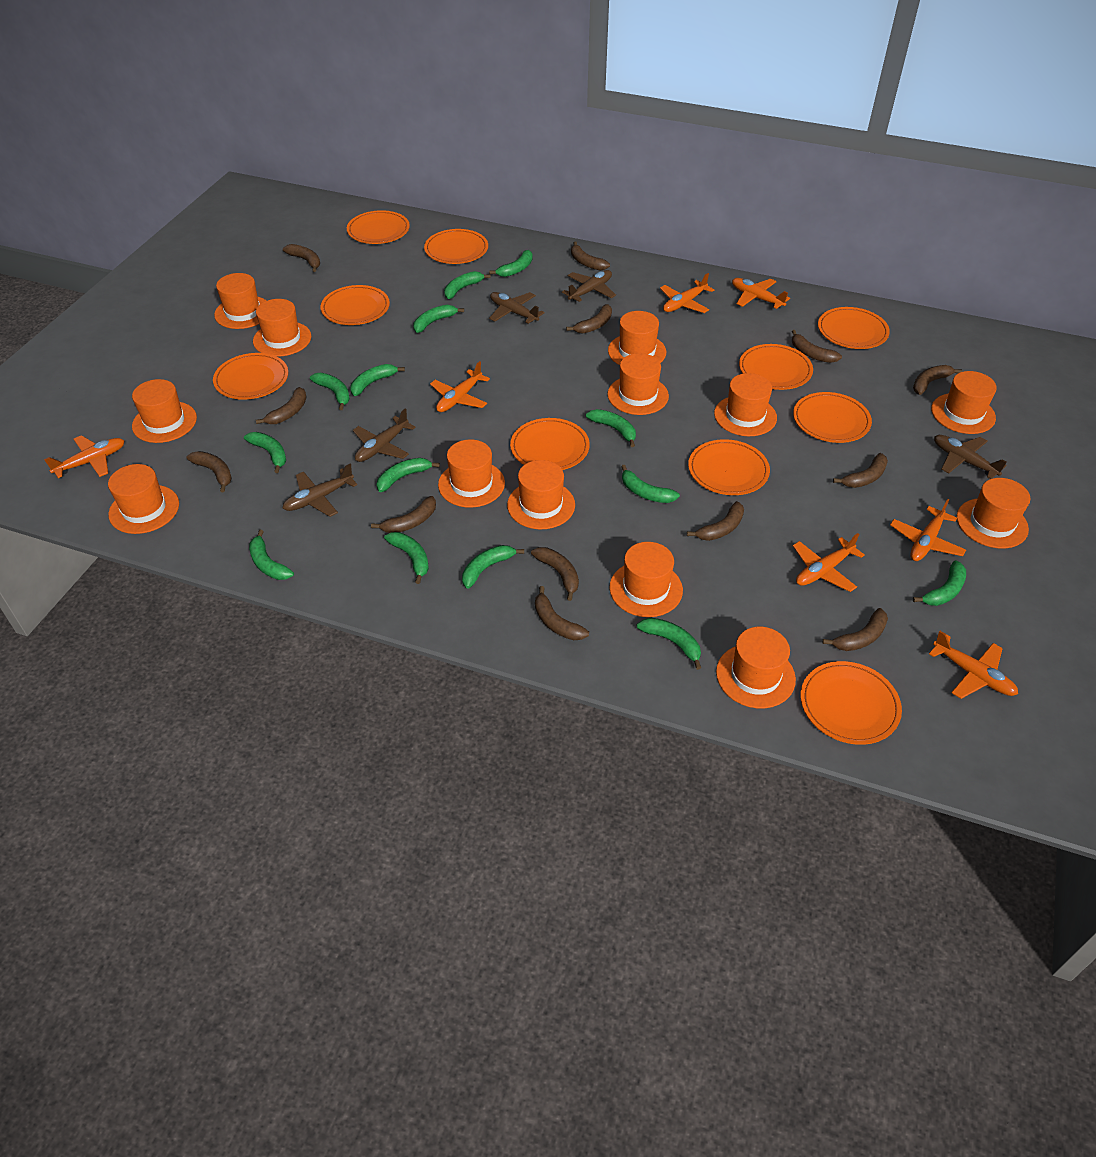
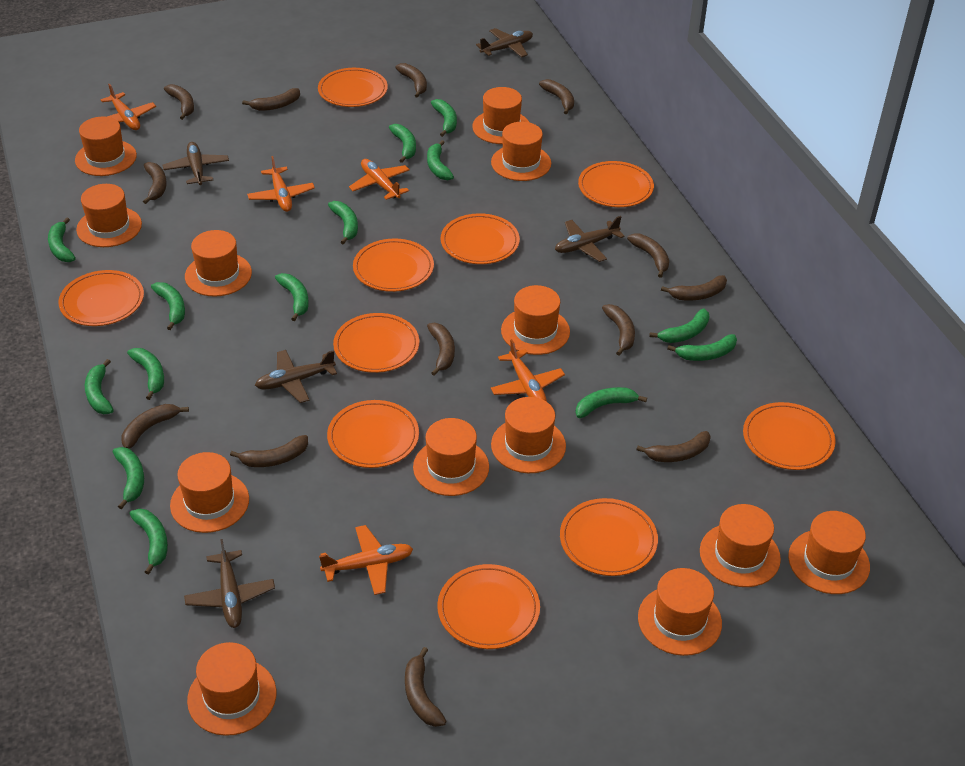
orange plane: [44,435,125,478] [430,361,490,412] [660,273,714,313] [732,278,790,309] [793,533,865,592] [890,499,966,561] [929,631,1018,699] = 7 -> [101,84,156,130] [247,156,315,212] [319,525,413,595] [349,159,410,200] [491,339,565,402] = 5

